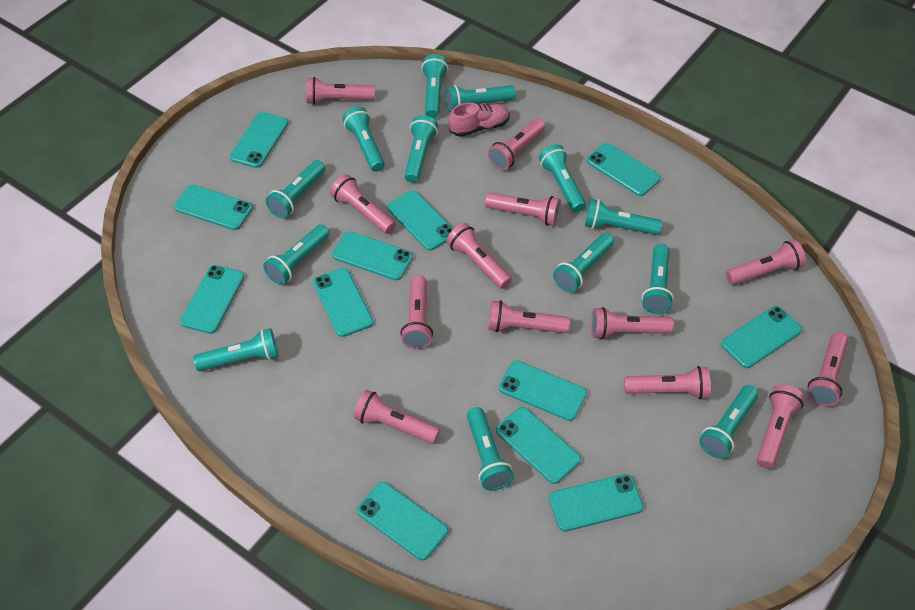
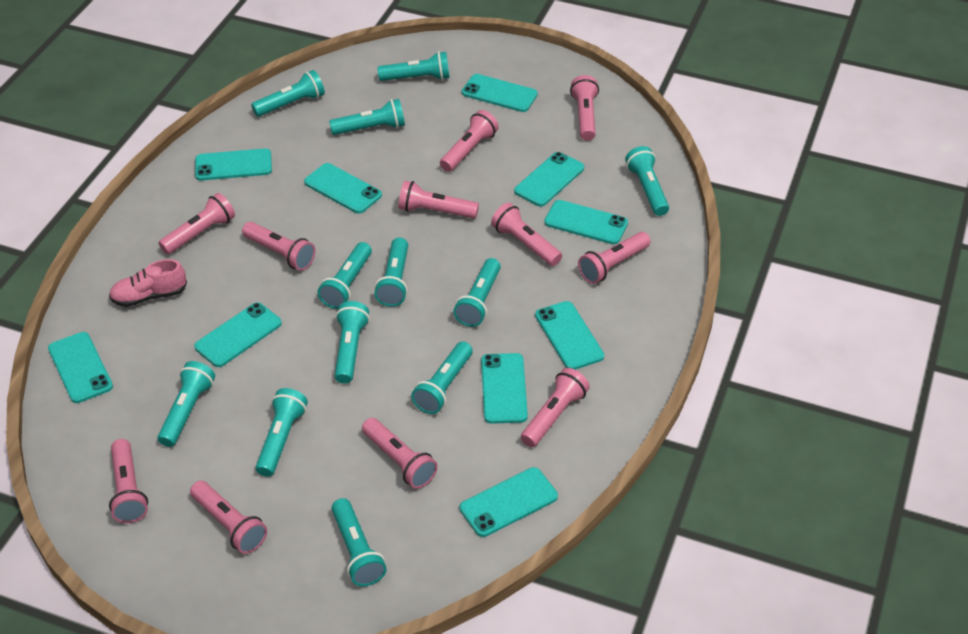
pink flashlight: [306,77,375,105] [330,174,396,234] [354,390,440,444] [401,275,433,349] [446,223,512,289] [485,193,561,226] [488,118,545,170] [488,300,570,333] [591,307,674,339] [624,366,710,399] [726,240,806,285] [757,385,805,469] [807,332,848,406] = 13 -> [109,439,148,523] [159,193,235,254] [190,481,267,554] [242,222,315,271] [362,418,438,489] [398,181,479,219] [440,110,499,172] [491,203,562,266] [521,368,590,447] [570,75,599,141] [578,232,651,284] = 11
turquoise flashlight: [193,328,279,371] [263,224,330,285] [266,160,325,218] [342,107,385,172] [404,115,438,183] [421,54,448,118] [446,85,516,113] [467,407,514,491] [539,144,586,212] [553,233,614,292] [585,199,662,235] [642,244,674,314] [699,385,759,459] = 13 -> [157,361,215,447] [251,70,325,117] [255,388,308,477] [317,242,372,309] [329,99,405,135] [331,498,387,586] [335,301,370,384] [374,238,408,307] [377,51,450,81] [411,341,473,414] [453,258,501,327] [625,146,669,216] = 12
turquoise phone: [174,185,253,230] [180,265,244,334] [230,112,288,168] [313,268,373,337] [332,231,413,280] [357,482,448,560] [387,190,454,251] [496,407,581,484] [499,361,587,421] [549,474,644,532] [587,143,661,196] [721,306,802,368] = 12 -> [48,332,113,403] [194,302,282,367] [195,148,272,181] [304,163,382,214] [460,467,558,537] [462,74,538,112] [481,353,528,424] [514,152,584,207] [535,301,604,370] [544,200,628,244] = 10

